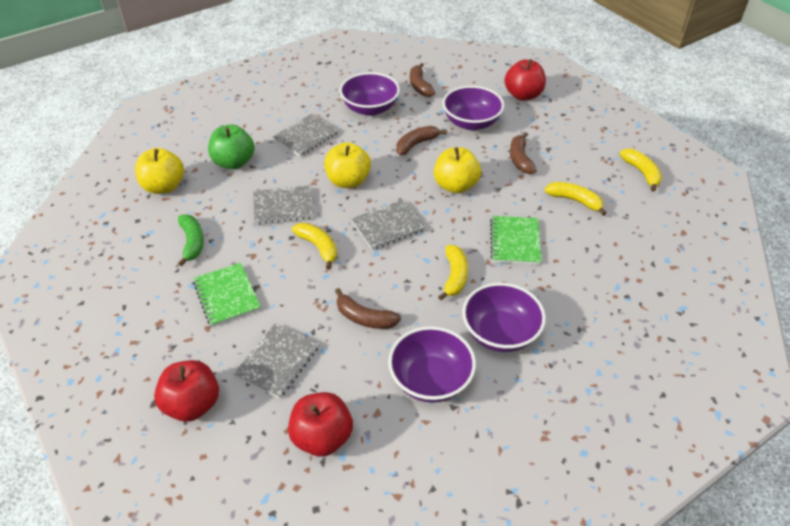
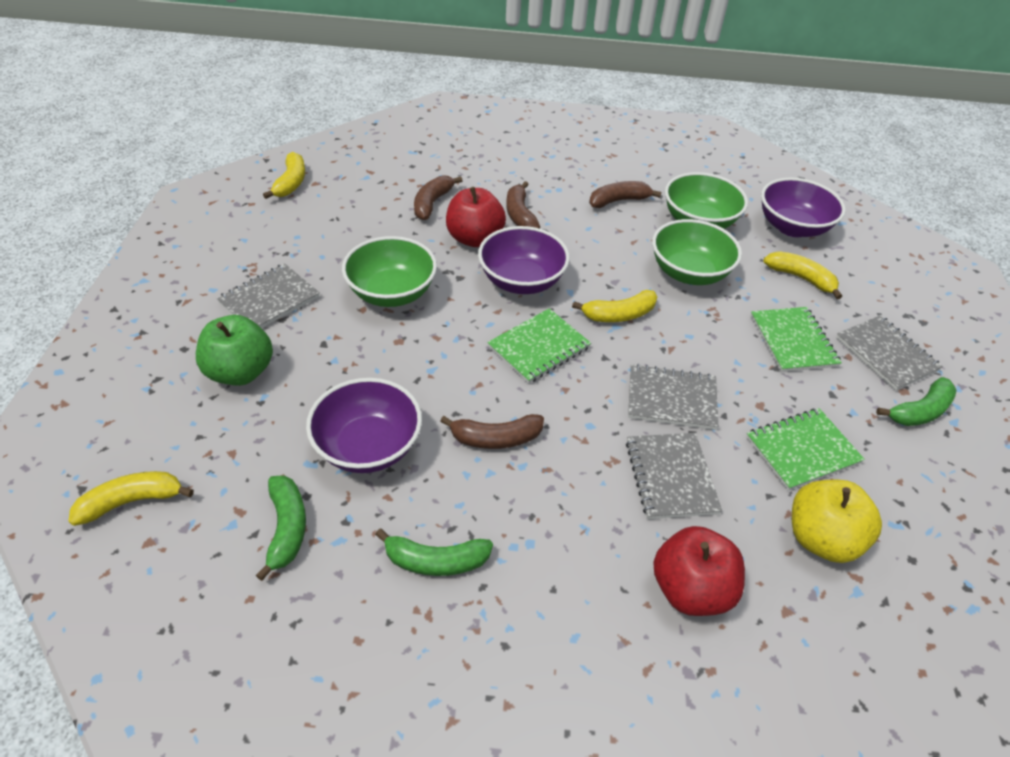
green banana: [178,214,204,266] = 1 -> [256,475,306,581] [375,529,493,576] [876,377,957,426] = 3
green bowl: none = 0 -> [342,236,437,307] [652,219,742,285] [665,172,748,229] = 3
green notebook: [193,263,261,327] [490,216,542,265] = 2 -> [487,308,591,384] [746,408,865,490] [750,307,842,372] = 3
purple bowl: [340,72,400,116] [388,326,476,403] [442,86,504,130] [462,283,546,352] = 4 -> [306,378,422,473] [478,226,570,294] [761,178,846,237] = 3
red apple: [154,360,219,422] [288,392,353,457] [505,59,546,101] = 3 -> [446,187,506,247] [653,526,745,616] = 2
yellow apple: [135,148,184,194] [324,142,371,188] [434,147,481,193] = 3 -> [792,480,882,563] = 1

